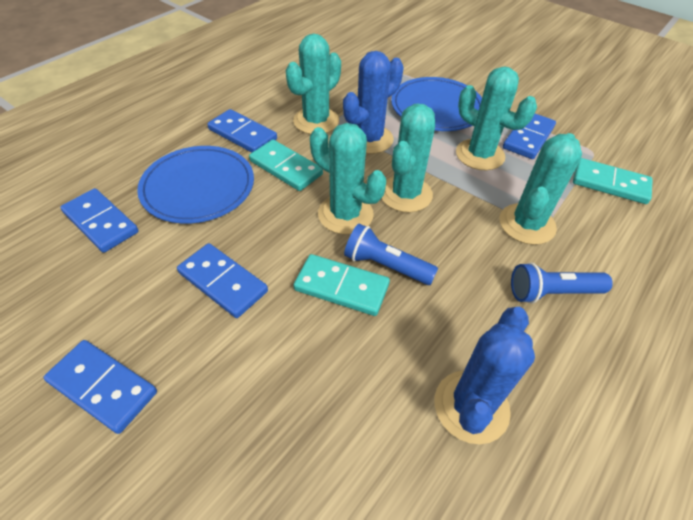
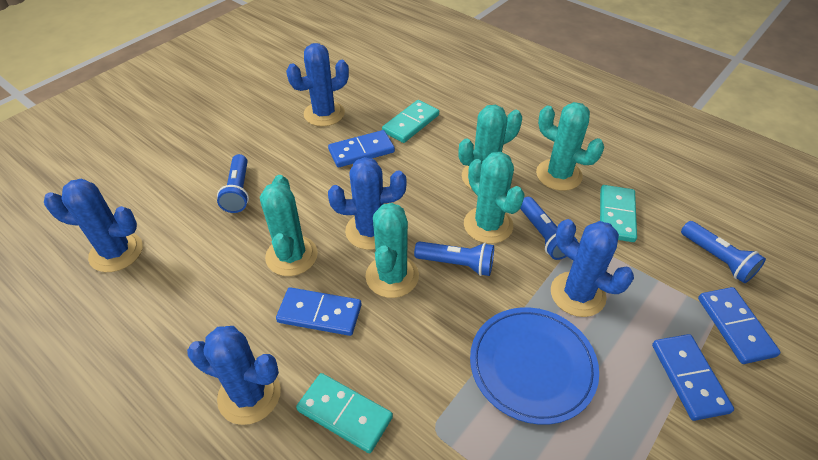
blue cactus: [343,51,404,154] [434,307,535,444] = 2 -> [44,179,143,272] [187,326,281,425] [286,43,349,126] [328,157,406,250] [551,219,634,317] = 5
blue domino: [43,340,157,434] [60,188,139,253] [177,243,268,318] [207,109,277,153] [503,114,556,159] = 5 -> [276,287,361,336] [328,130,395,168] [652,334,734,421] [698,287,781,364] = 4
blue flashlight: [344,224,438,285] [511,262,613,304] = 2 -> [217,154,249,213] [414,241,494,276] [520,197,578,260] [681,221,766,283] = 4
blue plate: [137,146,254,224] [391,77,482,131] = 2 -> [470,307,599,425] = 1

